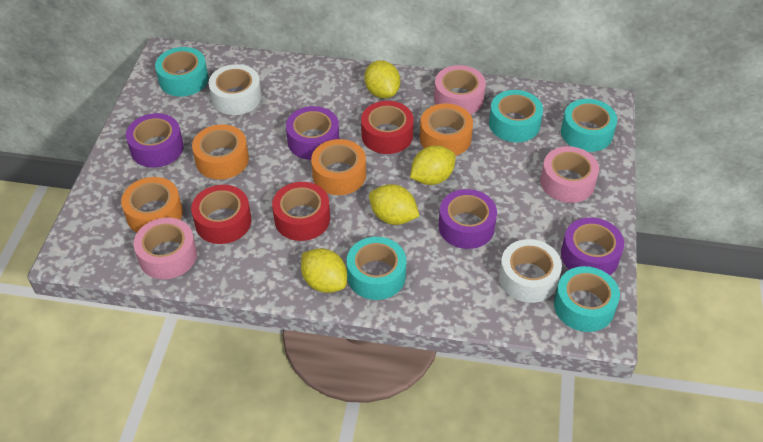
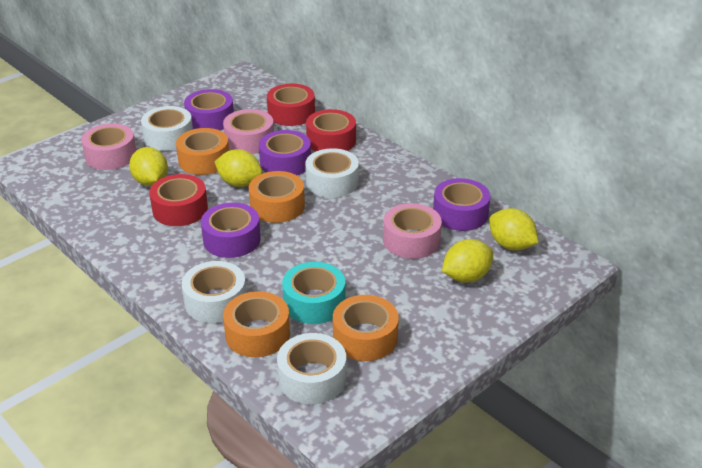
turquoise tape: [155,47,208,96] [347,237,406,300] [489,90,543,142] [554,266,620,332] [561,99,617,152] = 5 -> [282,262,346,324] = 1
white tape: [209,64,262,115] [499,239,562,303] = 2 -> [141,106,193,151] [182,261,246,323] [277,333,346,404] [305,148,359,198] = 4

